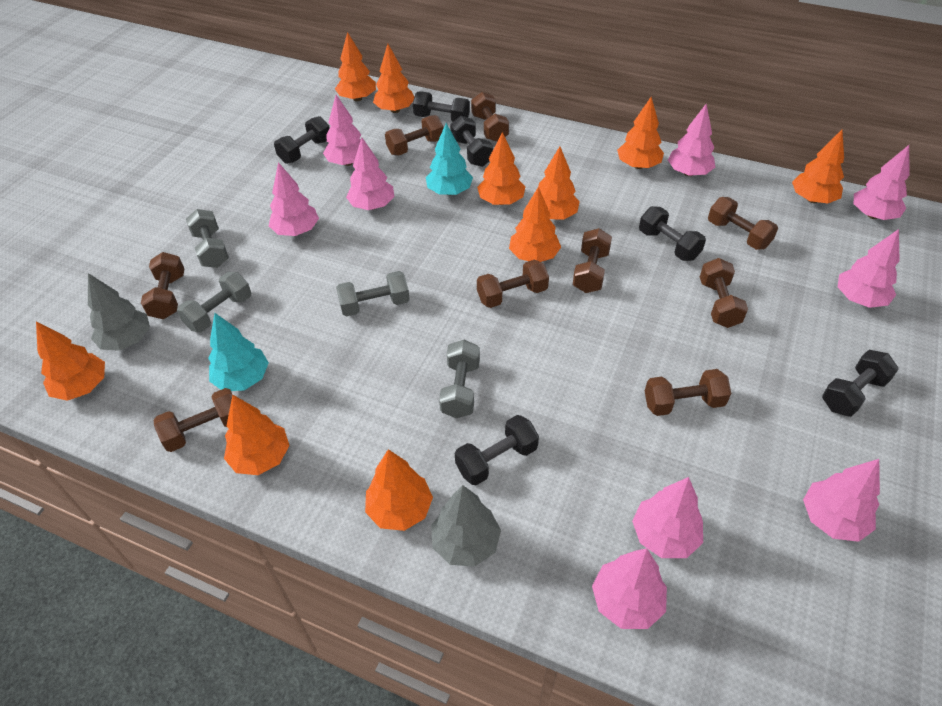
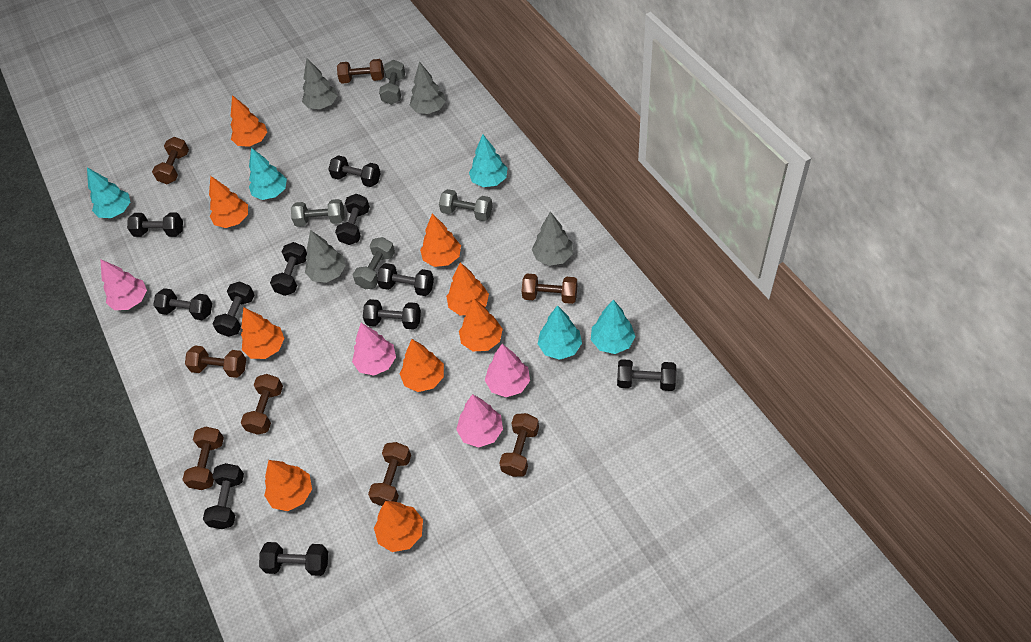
black dumbbell: [274,116,330,164] [413,92,470,122] [450,116,493,167] [455,415,539,485] [639,206,706,261] [822,350,899,417] = 6 -> [127,213,183,237] [153,288,212,320] [203,463,244,529] [213,281,254,337] [259,542,328,576] [270,242,307,296] [328,155,381,187] [335,194,370,245] [363,299,421,330] [377,263,434,296] [617,359,676,391] = 11
brown dumbbell: [141,252,184,319] [154,388,233,452] [385,115,444,156] [471,92,509,142] [477,259,549,308] [573,228,612,293] [645,369,731,416] [700,258,748,328] [708,197,778,250] = 9 -> [152,137,189,184] [182,427,224,490] [185,346,246,378] [241,374,283,435] [337,59,384,83] [368,442,411,506] [499,413,539,477] [522,274,577,304] = 8
grey tree: [88,273,150,351] [431,485,501,567] = 2 -> [302,58,337,109] [305,230,346,283] [410,61,446,114] [532,212,573,266] = 4
orange tree: [36,321,105,401] [224,395,290,475] [335,32,376,101] [365,449,433,531] [373,44,414,113] [477,132,525,205] [509,187,561,262] [538,147,580,220] [617,97,664,169] [792,130,844,203] = 10 -> [209,176,248,228] [231,95,267,147] [241,307,284,359] [264,460,312,511] [374,501,423,552] [400,339,444,392] [420,214,461,267] [446,262,489,315] [459,299,503,351] = 9
pink tree: [269,162,319,236] [323,95,368,166] [346,138,395,210] [592,548,667,629] [632,477,703,558] [668,103,715,176] [803,459,880,542] [838,229,900,308] [854,145,909,220] = 9 -> [100,259,147,310] [352,323,396,376] [456,394,503,448] [485,344,530,397] = 4
turquoise tree: [208,313,269,391] [426,123,473,195] = 2 -> [87,167,130,218] [249,148,287,200] [469,134,507,187] [537,305,582,360] [591,299,635,354] = 5

